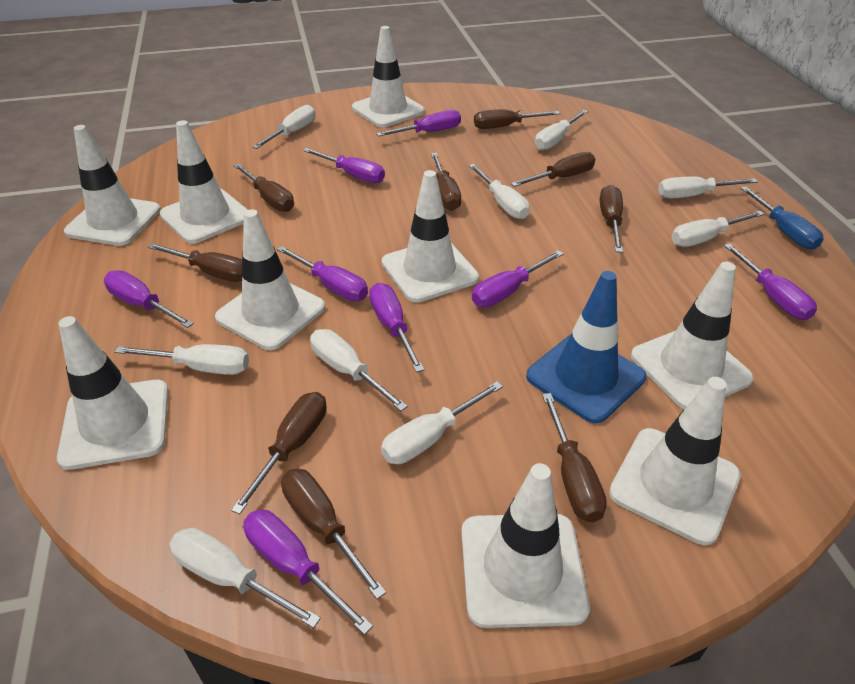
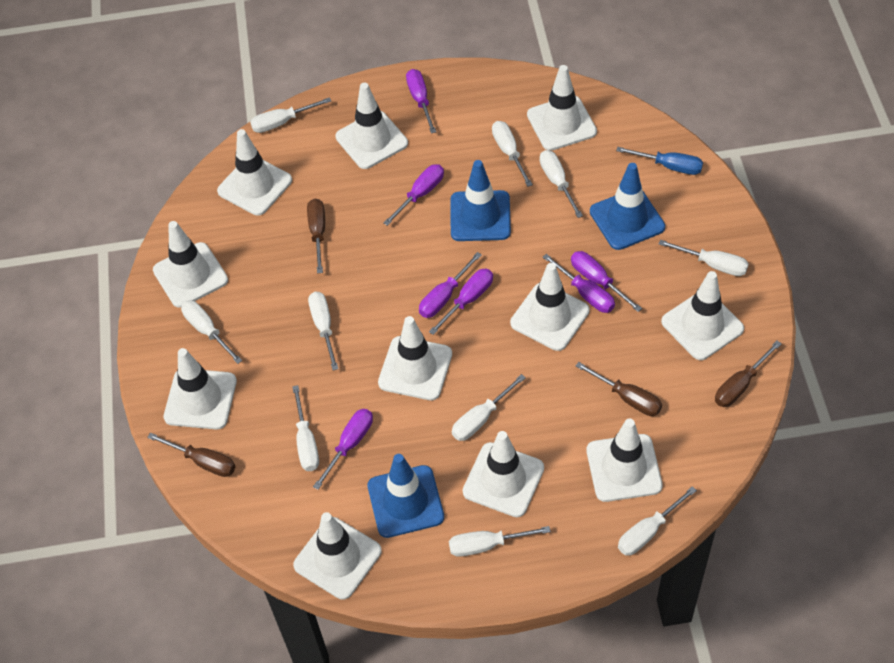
blue traffic cone: [526,271,646,423] = 1 -> [368,454,444,538] [451,160,511,241] [590,163,665,250] = 3
brown screwdriver: [148,243,242,282] [231,392,327,514] [233,163,294,212] [281,469,386,599] [431,153,461,211] [474,109,560,129] [511,152,595,187] [542,393,607,522] [600,185,623,253] = 9 -> [147,433,236,477] [307,199,325,274] [576,362,662,416] [715,341,782,407] = 4
purple screwdriver: [104,270,194,328] [243,510,373,635] [277,246,368,301] [303,148,385,183] [369,283,424,373] [376,110,461,137] [472,250,564,307] [724,243,817,320] = 8 -> [313,409,373,490] [383,164,444,226] [406,69,436,134] [419,252,482,318] [429,269,493,335] [542,254,615,313] [571,251,642,312] = 7
white screwdriver: [114,344,249,375] [170,528,321,628] [252,105,315,149] [310,329,408,411] [381,381,503,464] [469,164,530,219] [535,110,588,150] [658,177,758,198] [671,211,764,247] = 9 -> [181,301,242,364] [250,97,331,133] [292,385,319,471] [308,292,338,370] [449,526,551,557] [452,374,526,441] [492,121,533,187] [540,150,583,218] [618,486,697,555] [659,240,749,276] = 10
white traffic cone: [57,316,168,470] [64,125,161,246] [160,120,248,244] [215,209,325,350] [352,26,425,127] [382,170,479,302] [461,463,590,628] [609,377,741,545] [631,262,754,409] = 9 -> [153,221,228,308] [164,348,237,430] [217,129,292,216] [293,512,382,600] [335,82,408,169] [378,316,452,400] [463,431,544,517] [510,263,590,351] [527,65,597,151] [586,418,663,502] [661,271,744,360] = 11

